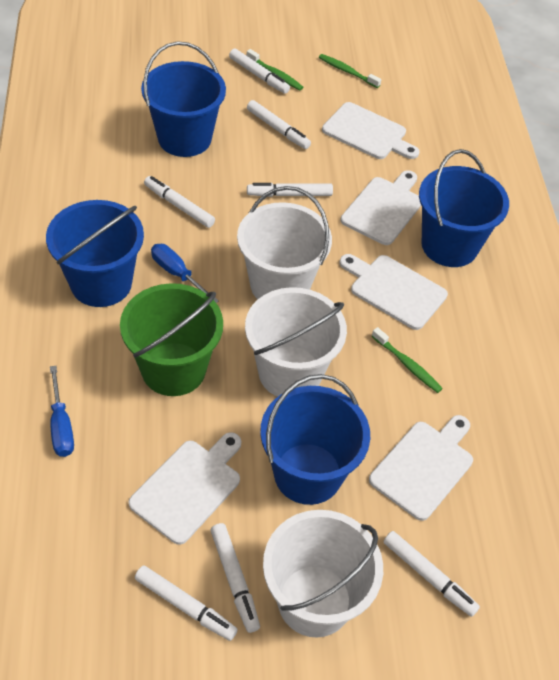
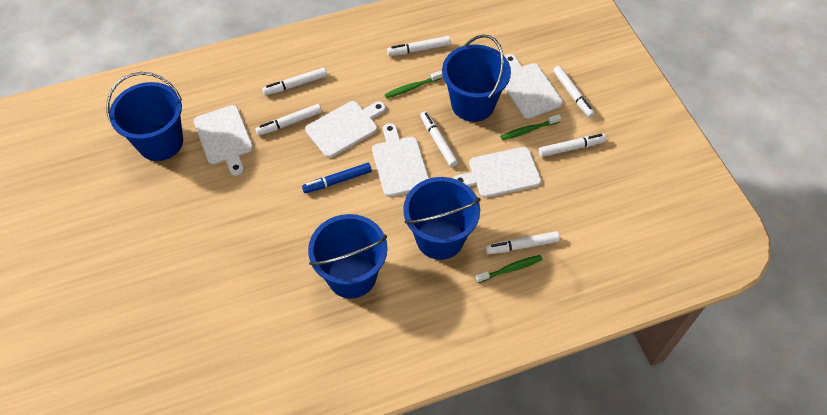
blue marker: none = 0 -> [302,163,372,193] = 1
blue screwdriver: [50,366,74,457] [151,244,219,303] = 2 -> none = 0
green bucket: [120,283,223,396] = 1 -> none = 0
white bucket: [237,186,332,299] [245,287,347,397] [263,510,383,638] = 3 -> none = 0

